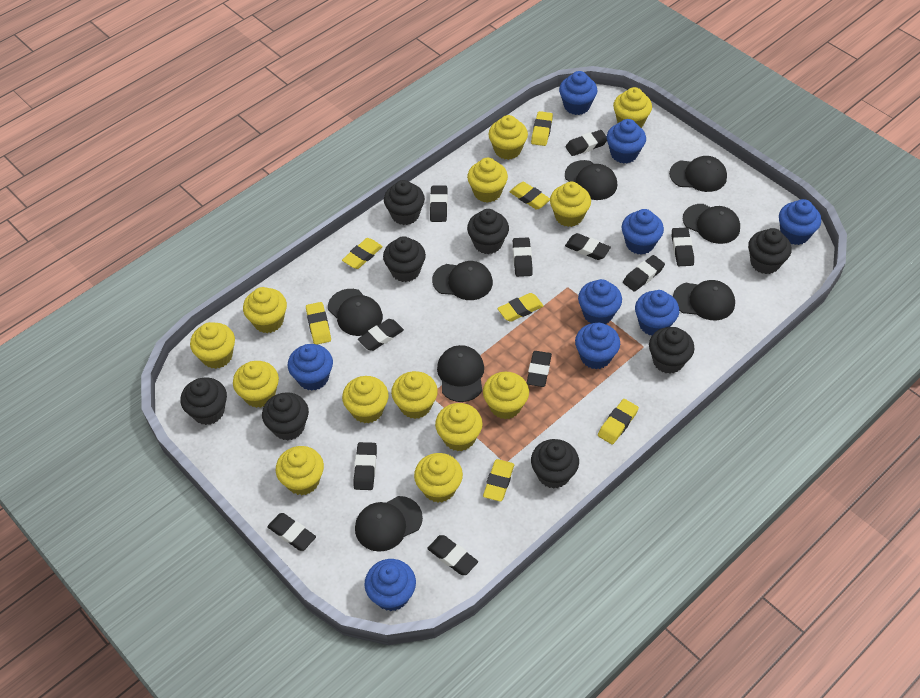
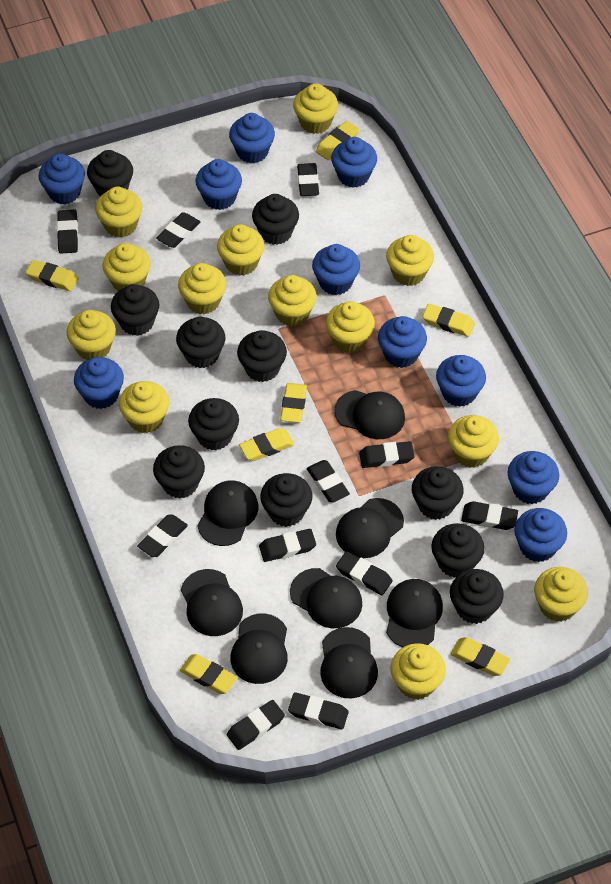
black cupcake: [180,377,227,425] [262,392,309,441] [383,236,426,282] [384,180,425,225] [467,209,509,254] [531,439,579,489] [649,327,695,374] [748,228,792,274] = 8 -> [87,150,133,196] [111,284,159,336] [153,445,205,499] [176,317,225,368] [188,398,239,450] [237,330,287,382] [252,194,299,245] [260,473,312,527] [412,466,464,520] [431,523,485,578] [450,569,504,624] = 11
blue cupcake: [288,344,333,391] [365,559,416,611] [559,71,597,115] [575,323,620,369] [578,279,622,324] [607,119,646,164] [622,209,664,255] [635,290,679,335] [779,199,821,245] = 9 -> [39,154,85,204] [74,357,124,409] [195,159,242,210] [229,113,275,164] [312,244,360,295] [331,137,377,188] [378,316,427,368] [436,355,486,407] [507,451,559,504] [514,508,567,562] = 10

